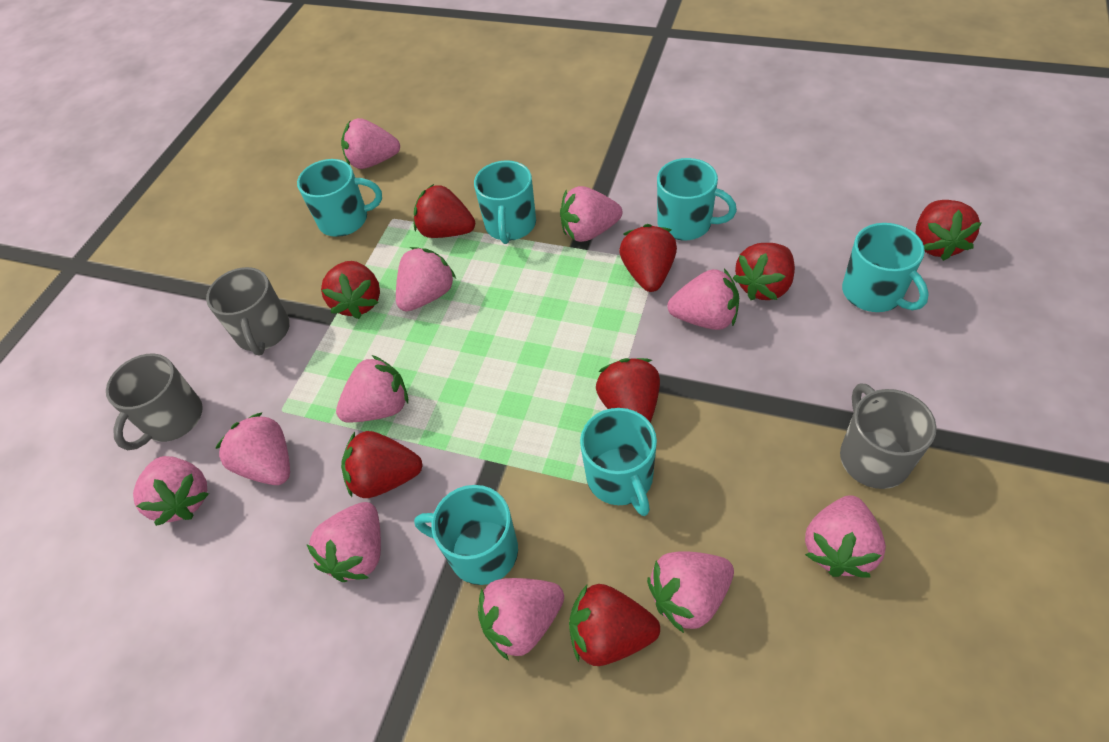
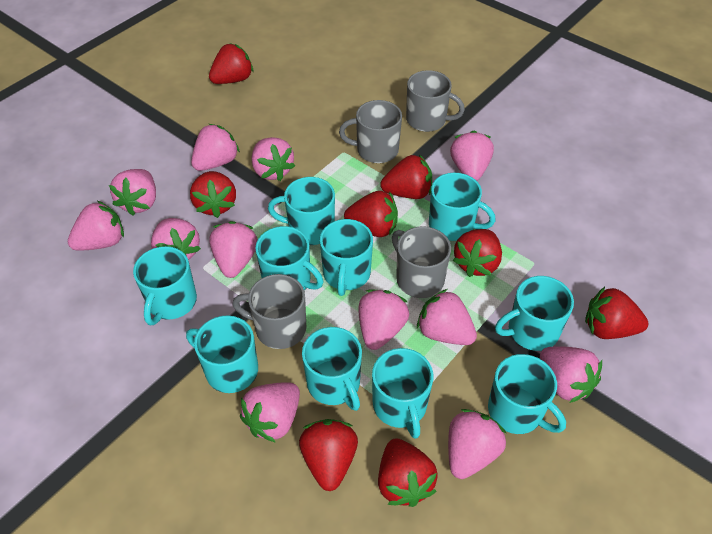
grey mug: [106,354,203,450] [206,267,290,355] [840,383,937,489] = 3 -> [232,274,306,349] [339,100,402,163] [392,226,451,298] [406,70,465,132] = 4
pink strawberry: [133,456,209,526] [215,413,290,485] [306,502,381,582] [336,355,408,423] [341,118,400,169] [396,247,456,312] [478,578,564,660] [560,186,622,242] [647,551,734,633] [667,269,739,330] [805,495,886,578] = 11 -> [68,201,124,251] [109,169,156,216] [151,218,201,260] [191,124,240,171] [209,221,258,278] [240,382,300,443] [252,137,295,181] [358,289,409,350] [417,289,477,345] [448,409,506,479] [450,131,494,181] [540,346,602,403] = 12
turquoise mug: [297,159,382,237] [414,485,518,585] [474,160,536,244] [580,408,657,516] [657,158,737,240] [842,223,929,312] = 6 -> [133,246,197,325] [186,315,258,393] [255,226,323,291] [268,177,335,245] [302,327,362,411] [320,219,373,296] [372,348,433,439] [429,173,496,241] [488,354,566,434] [495,276,574,351] = 10

